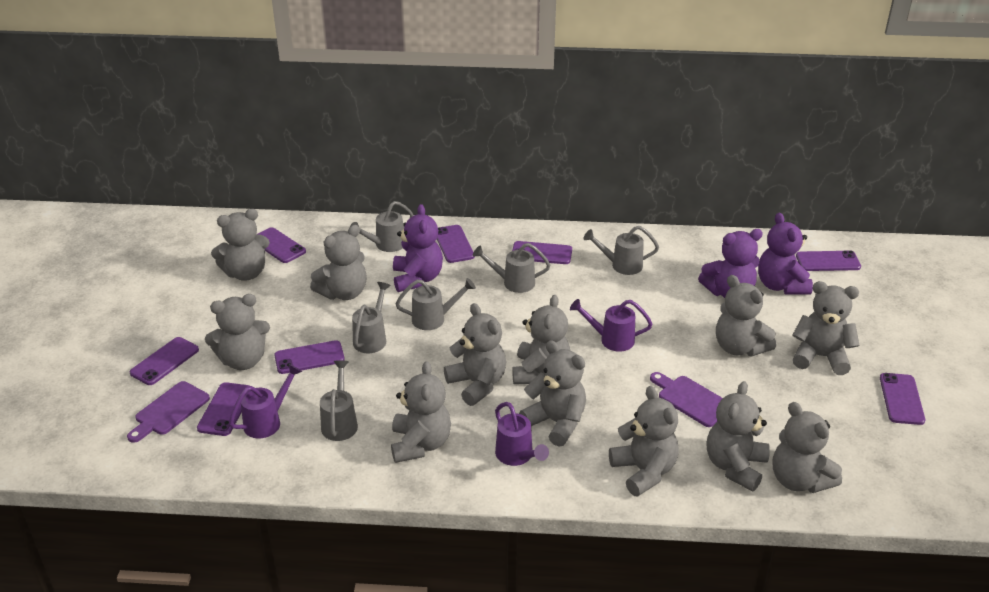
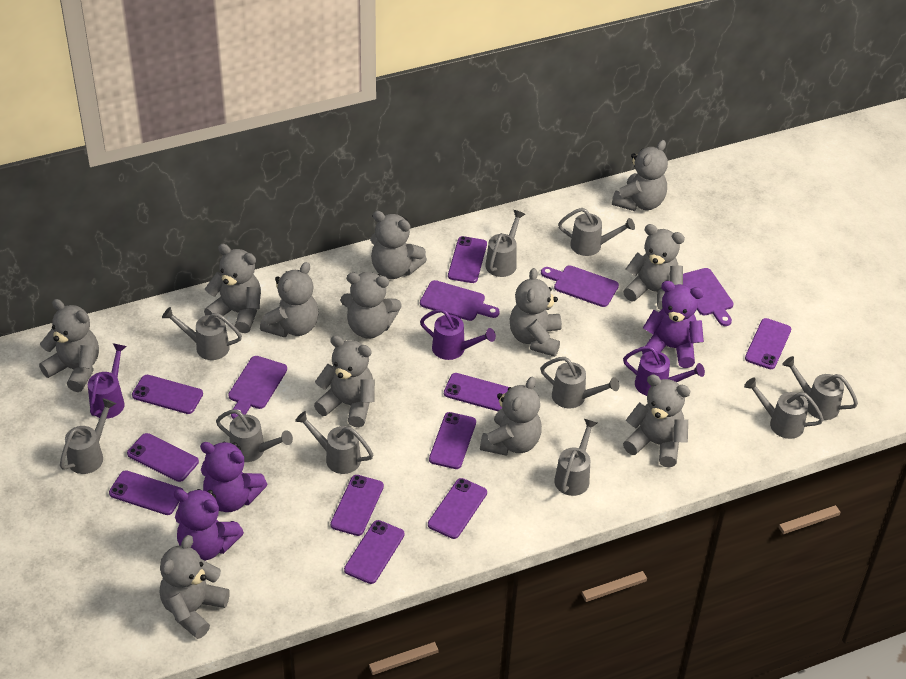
grey watering can: [320,360,358,441] [350,201,413,252] [352,282,391,353] [395,278,476,330] [473,243,550,293] [583,226,659,275] = 6 -> [60,398,116,474] [162,307,242,360] [216,409,293,462] [295,411,373,474] [485,210,525,277] [540,357,619,409] [554,419,597,496] [558,208,635,256] [744,377,824,439] [782,356,858,420] = 10
purple cutting board: [127,381,210,443] [650,372,723,427] = 2 -> [228,356,287,419] [420,280,500,321] [541,266,619,307] [683,268,734,326] = 4
purple phone: [130,337,199,385] [197,382,249,436] [256,227,306,263] [274,340,345,374] [437,225,475,263] [512,241,572,264] [796,250,861,271] [880,373,925,425] = 8 -> [109,471,184,515] [127,433,199,482] [132,375,203,414] [330,475,384,536] [344,520,405,584] [428,478,487,539] [429,412,476,469] [444,373,509,411] [448,236,487,283] [745,318,791,369] = 10

